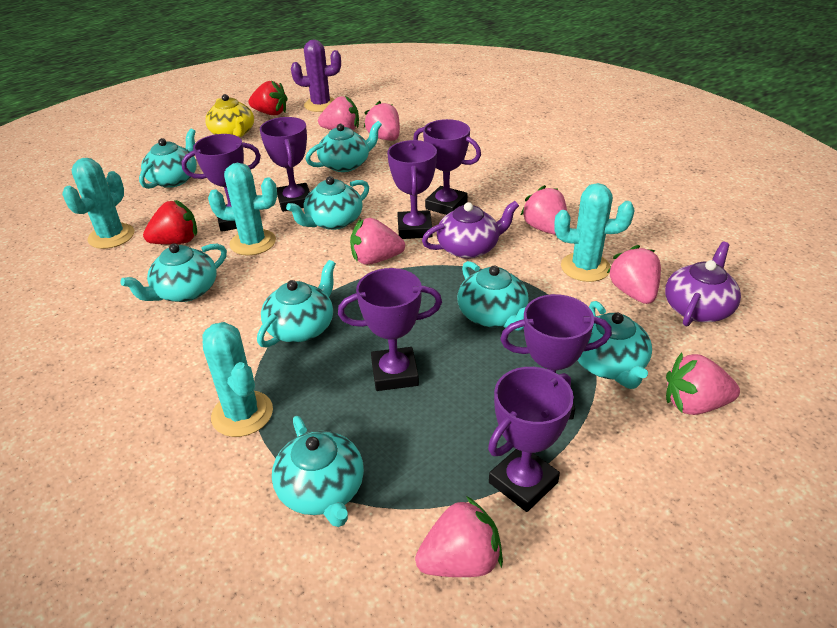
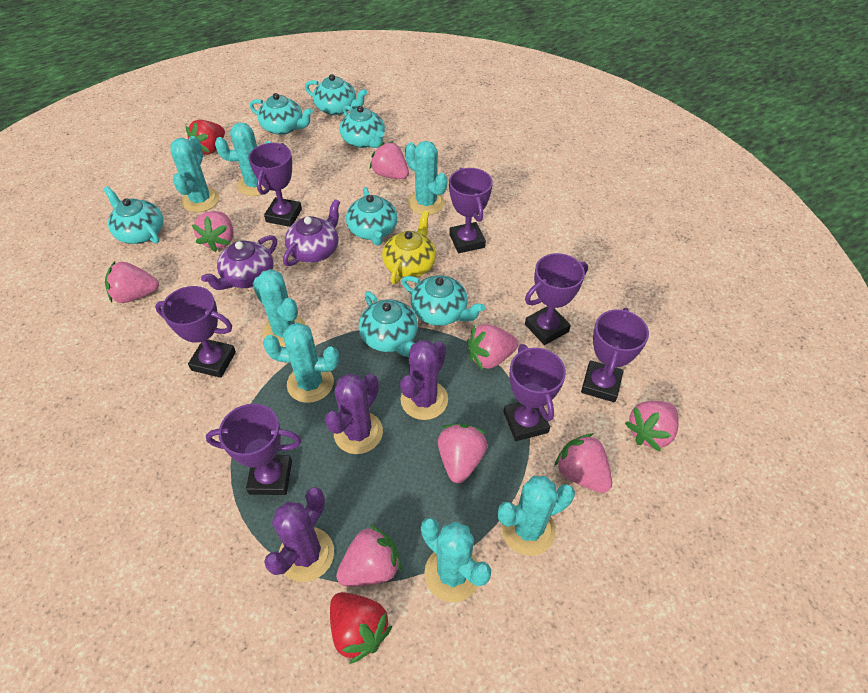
pink strawberry: [318,96,359,130] [350,218,405,265] [364,101,400,141] [415,496,503,577] [521,185,567,235] [607,245,661,304] [666,353,740,415] = 7 -> [105,262,159,303] [192,211,234,252] [336,524,402,587] [370,141,409,179] [438,424,487,483] [467,324,519,370] [554,433,612,493] [625,401,679,452] = 8
purple cactus: [291,39,341,112] = 1 -> [264,487,334,582] [325,374,383,454] [400,340,448,420] = 3
turquoise cactus: [62,158,134,249] [202,322,273,437] [208,163,277,256] [555,183,635,282] = 4 -> [170,136,219,212] [215,123,271,196] [253,269,306,347] [263,323,339,403] [405,141,448,215] [421,518,491,602] [497,476,575,556] = 7
turquoise teapot: [120,243,227,302] [139,128,197,189] [257,260,336,348] [272,416,364,527] [286,176,369,230] [305,121,382,172] [458,261,529,331] [577,301,652,389] = 8 -> [103,186,163,244] [250,93,313,135] [305,74,368,115] [340,105,385,148] [346,187,398,245] [359,291,418,357] [402,275,485,326] = 7

